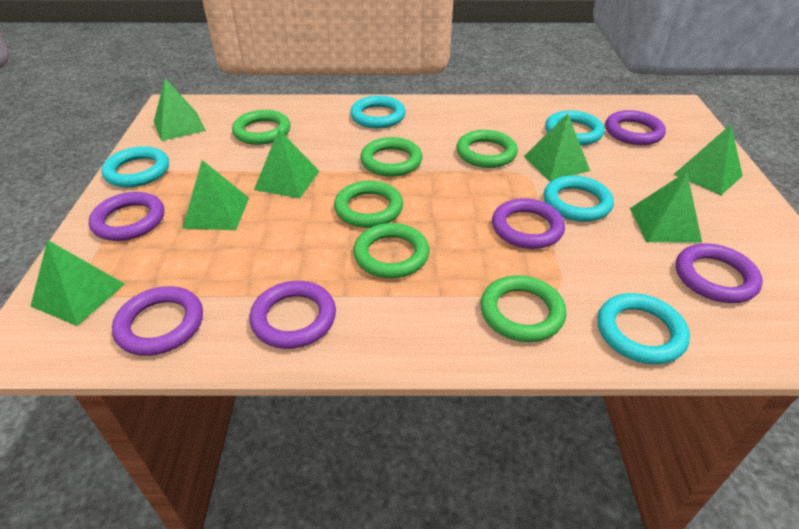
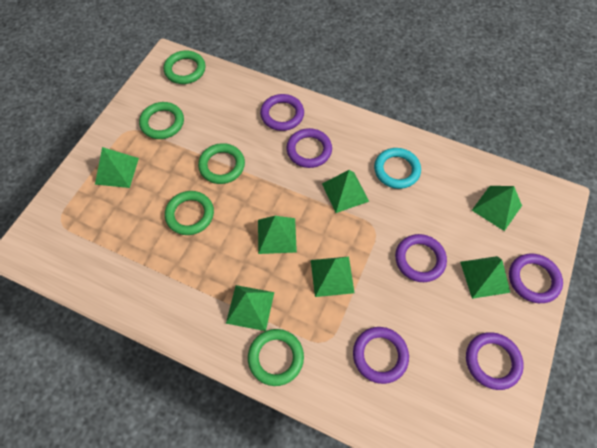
green ring: [232,110,290,145] [334,181,403,228] [353,223,429,278] [360,137,423,177] [456,130,518,168] [480,275,566,342] = 6 -> [139,102,184,139] [164,51,206,84] [165,191,214,235] [198,143,245,184] [248,329,304,386] = 5
turquoise ring: [101,146,169,188] [350,96,406,128] [544,175,614,222] [545,110,605,145] [598,293,690,364] = 5 -> [374,148,421,189] = 1

